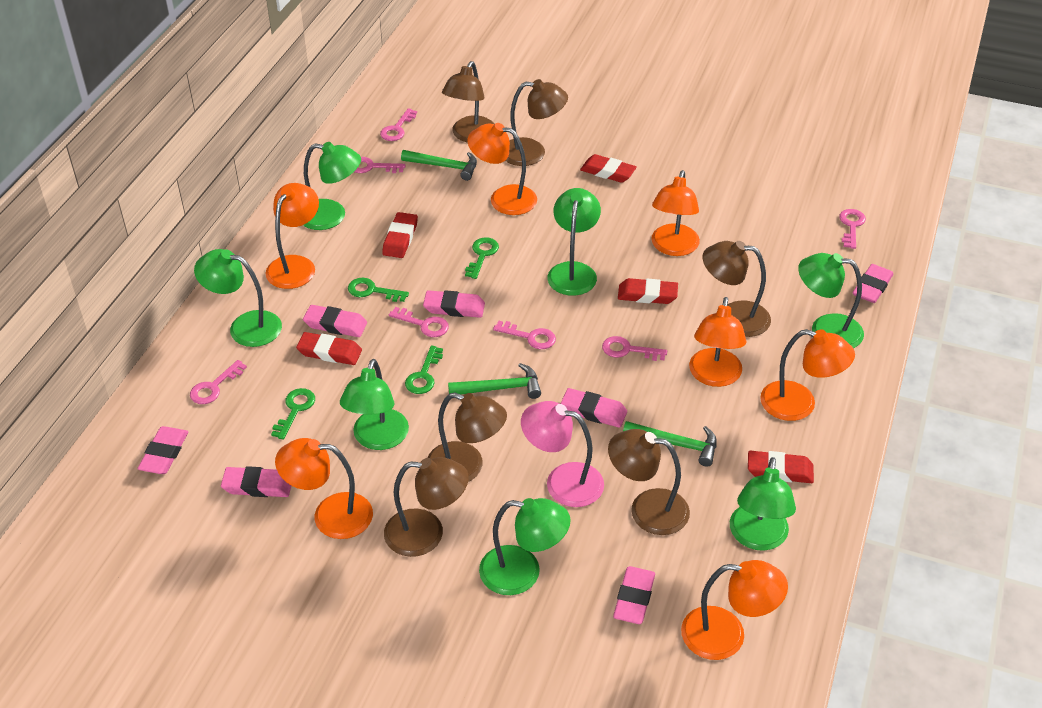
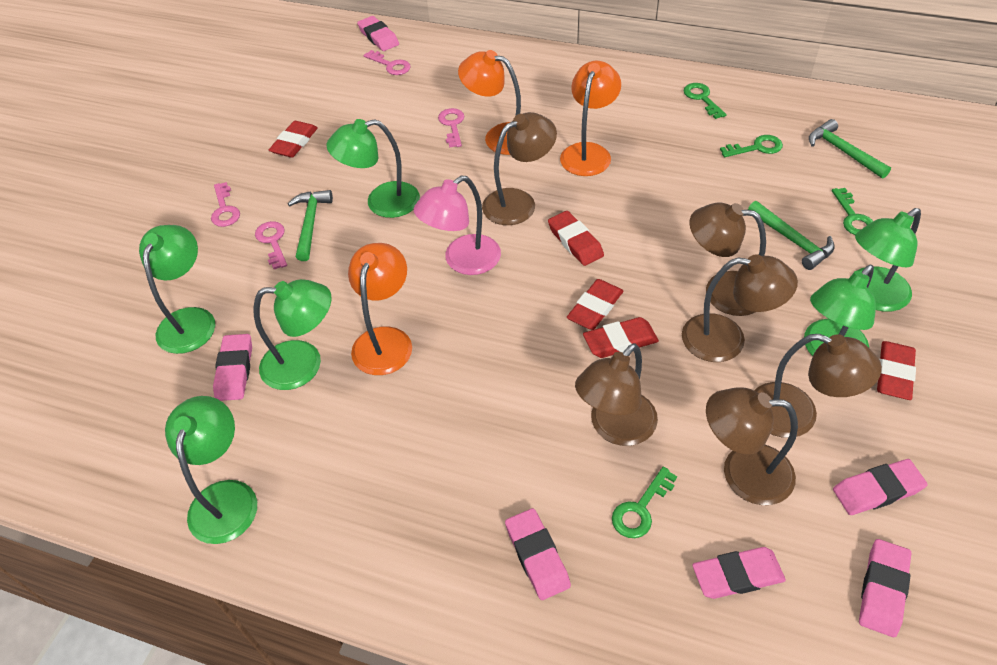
green lamp: [194,249,282,347] [303,142,361,230] [340,359,409,450] [479,498,571,595] [547,188,601,296] [730,457,796,551] [798,253,864,348] = 7 -> [139,225,215,354] [165,396,257,544] [253,279,332,390] [326,119,420,218] [804,265,876,356] [855,208,921,312] = 6
orange lamp: [266,183,319,289] [275,438,373,539] [467,123,537,215] [651,170,700,256] [681,560,788,660] [689,297,746,387] [760,329,855,421] = 7 -> [348,243,412,375] [458,50,521,155] [560,61,621,176] = 3
pink eraser: [138,426,188,474] [221,466,291,497] [303,305,367,337] [423,290,485,318] [561,388,627,428] [613,566,655,624] [853,264,893,303] = 7 -> [213,334,252,401] [357,16,399,51] [505,508,571,600] [693,547,786,599] [833,459,928,515] [859,539,911,637] = 6
pink key: [190,360,247,404] [354,157,405,173] [380,108,417,141] [389,307,449,337] [493,321,556,349] [602,336,667,361] [839,209,866,249] = 7 -> [211,182,240,227] [255,221,287,269] [364,50,411,75] [438,108,464,148] = 4

